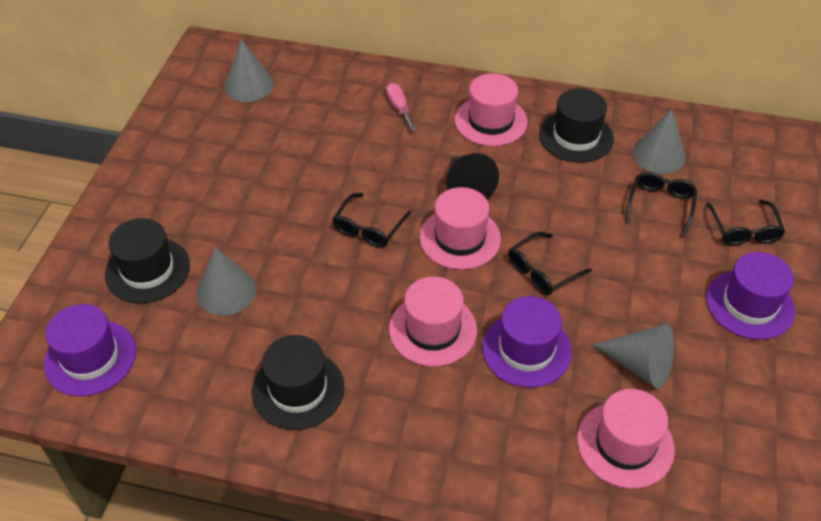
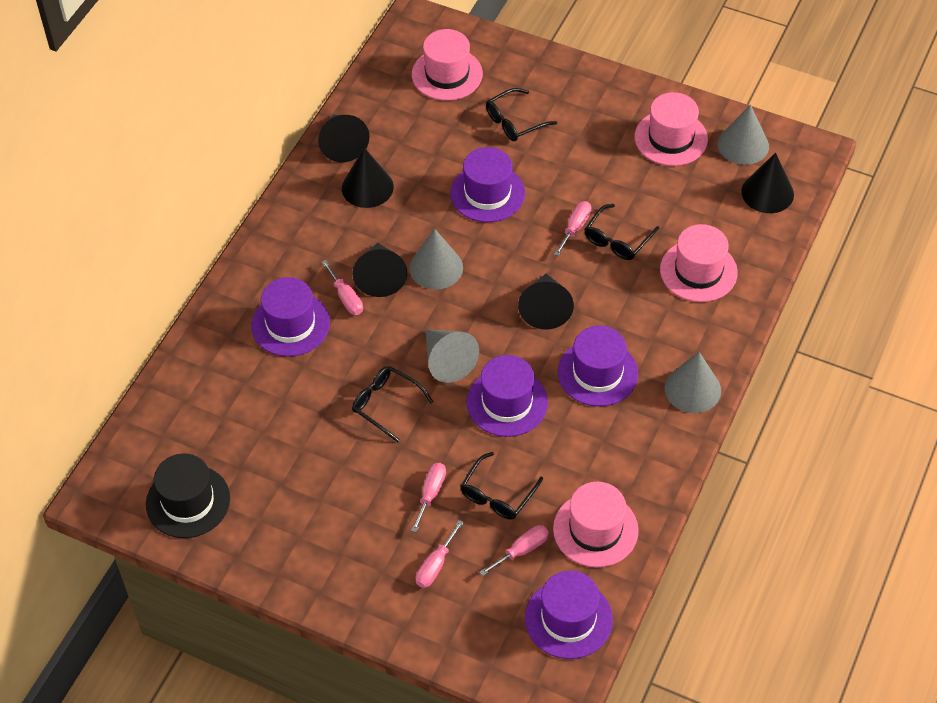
black cone: [446,153,499,199] = 1 -> [318,115,369,162] [342,148,394,208] [352,243,407,297] [518,274,574,329] [741,153,794,213] = 5
black hat: [105,218,190,303] [252,335,345,430] [539,88,614,163] = 3 -> [146,454,230,538] = 1
pink screwdriver: [386,83,416,131] = 1 -> [321,260,363,315] [411,463,446,532] [416,520,464,588] [480,525,549,576] [554,201,591,256] = 5
purple hat: [43,304,136,396] [482,296,572,388] [706,252,795,340] = 3 -> [251,277,330,357] [450,147,525,222] [467,355,548,437] [525,570,613,659] [558,326,638,407] = 5

